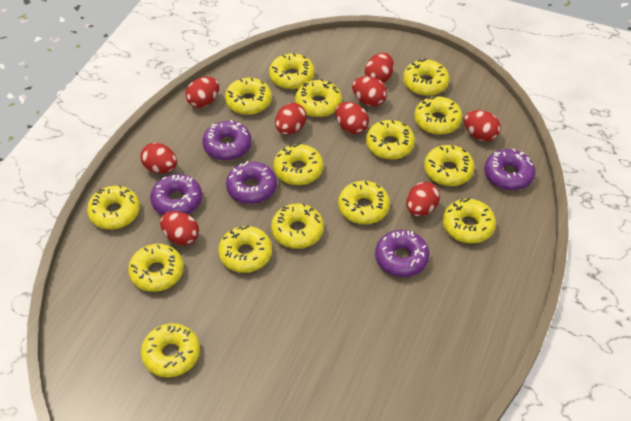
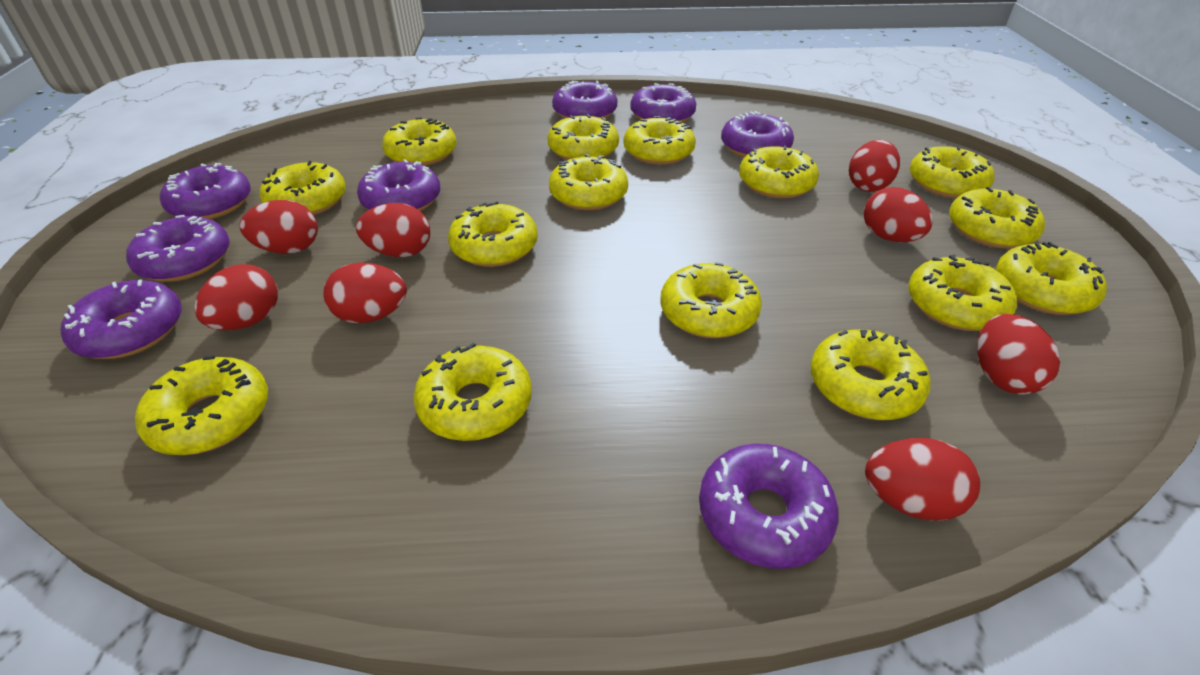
purple donut: [150,174,202,215] [202,120,252,160] [226,161,277,204] [375,230,430,277] [484,148,536,191] = 5 -> [60,279,182,359] [126,215,230,282] [160,163,251,219] [357,159,440,211] [552,81,617,119] [630,83,696,123] [699,444,839,569] [721,111,794,157] = 8
red egg: [140,143,177,173] [160,211,199,246] [185,77,219,108] [275,103,307,134] [335,102,369,134] [352,76,387,106] [365,53,394,83] [406,182,440,216] [464,110,501,141] = 9 -> [194,264,278,330] [240,200,318,254] [323,262,407,323] [356,203,430,257] [849,140,900,192] [864,187,933,242] [865,438,980,521] [977,314,1060,395] = 8

